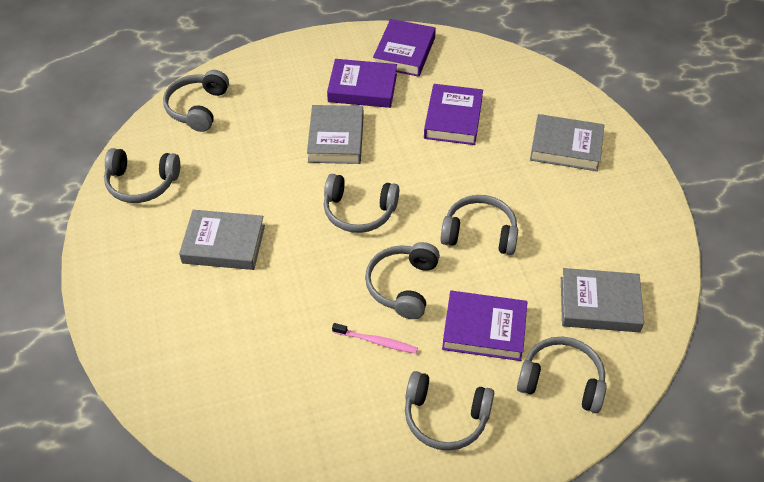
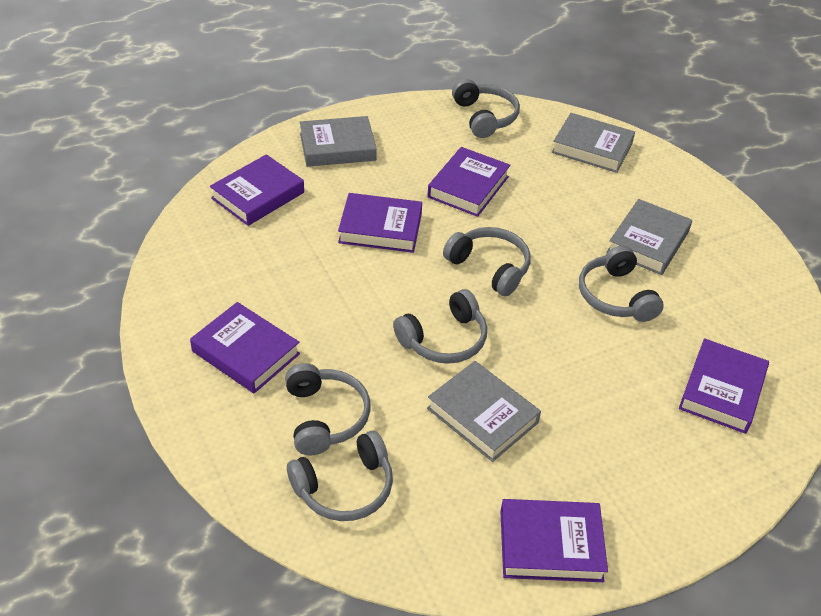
grey headphones: [104,148,180,203] [163,70,229,132] [324,174,399,233] [365,242,440,319] [405,371,494,451] [440,195,518,255] [517,337,607,413] = 7 -> [285,363,371,456] [287,431,393,521] [393,289,487,364] [443,227,530,296] [452,79,520,138] [579,245,664,322] = 6
pink toothbrush: [332,323,418,354] = 1 -> none = 0
purple book: [327,59,397,108] [373,19,436,77] [424,84,483,145] [442,291,527,361] = 4 -> [190,302,300,393] [210,154,304,226] [338,193,422,253] [427,147,510,217] [500,499,608,582] [679,338,769,434] = 6

